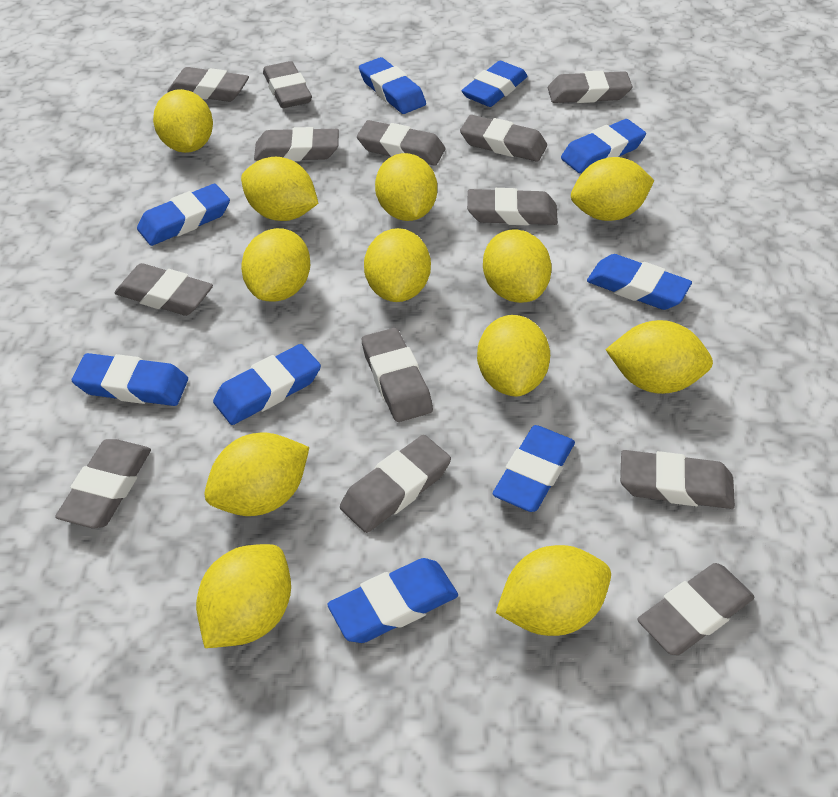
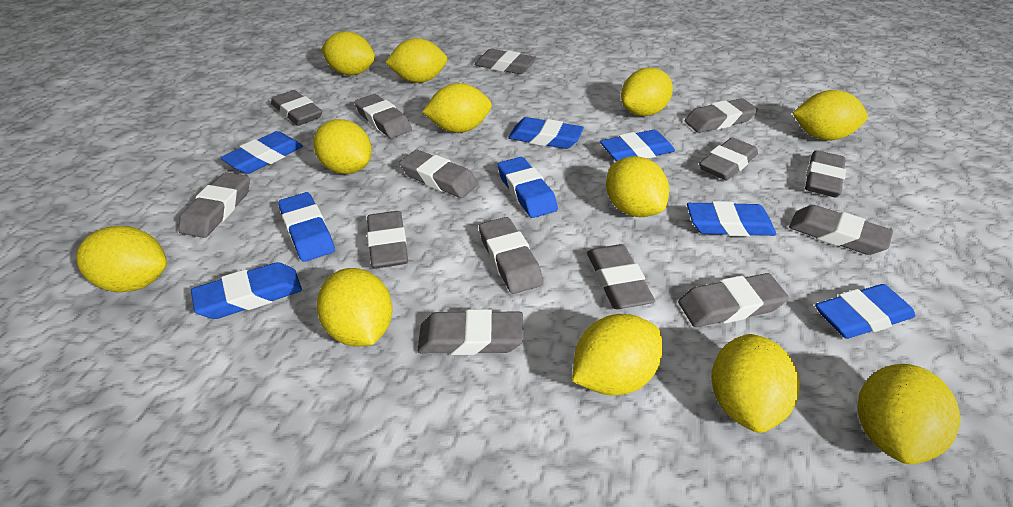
blue eraser: [72,353,188,406] [137,184,230,246] [213,344,321,425] [327,558,458,643] [359,57,426,114] [461,61,528,107] [493,425,575,512] [561,119,646,173] [587,254,692,310] = 9 -> [191,262,302,319] [220,131,303,174] [278,192,335,262] [498,157,558,218] [508,117,584,149] [600,130,675,161] [687,201,776,237] [815,284,915,339] = 8
grey eraser: [55,439,151,528] [115,263,213,316] [167,67,249,102] [254,127,339,161] [263,61,312,108] [340,435,451,533] [357,120,445,166] [362,328,433,422] [460,115,547,162] [467,188,558,225] [548,71,632,103] [620,450,735,509] [637,563,754,655] = 13 -> [178,172,250,238] [271,90,322,126] [354,94,412,138] [367,211,408,268] [399,150,478,198] [417,309,524,355] [474,49,537,74] [479,217,543,294] [587,244,655,309] [678,273,789,327] [684,98,758,133] [699,137,758,180] [789,205,893,255] [805,150,846,198] = 14

